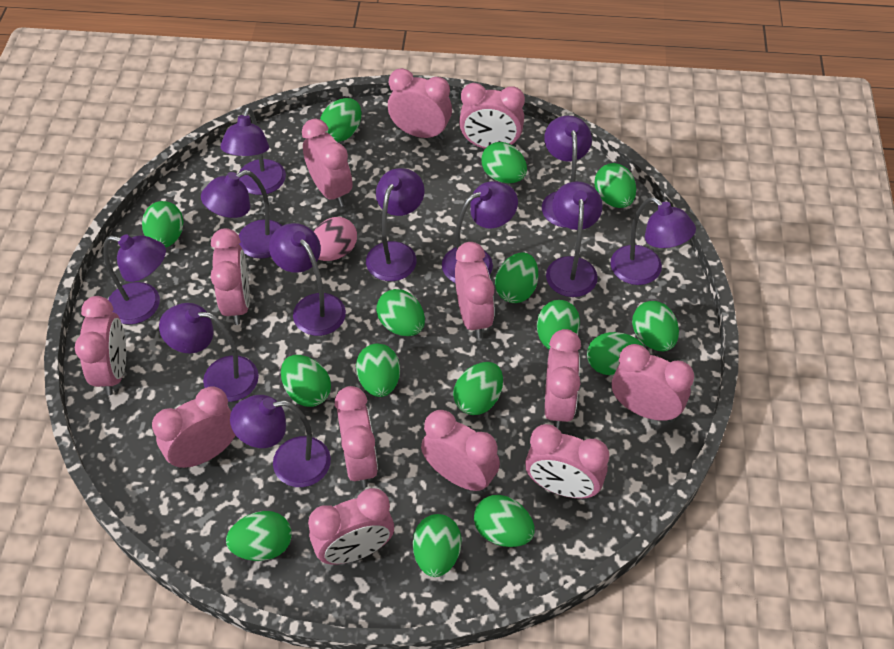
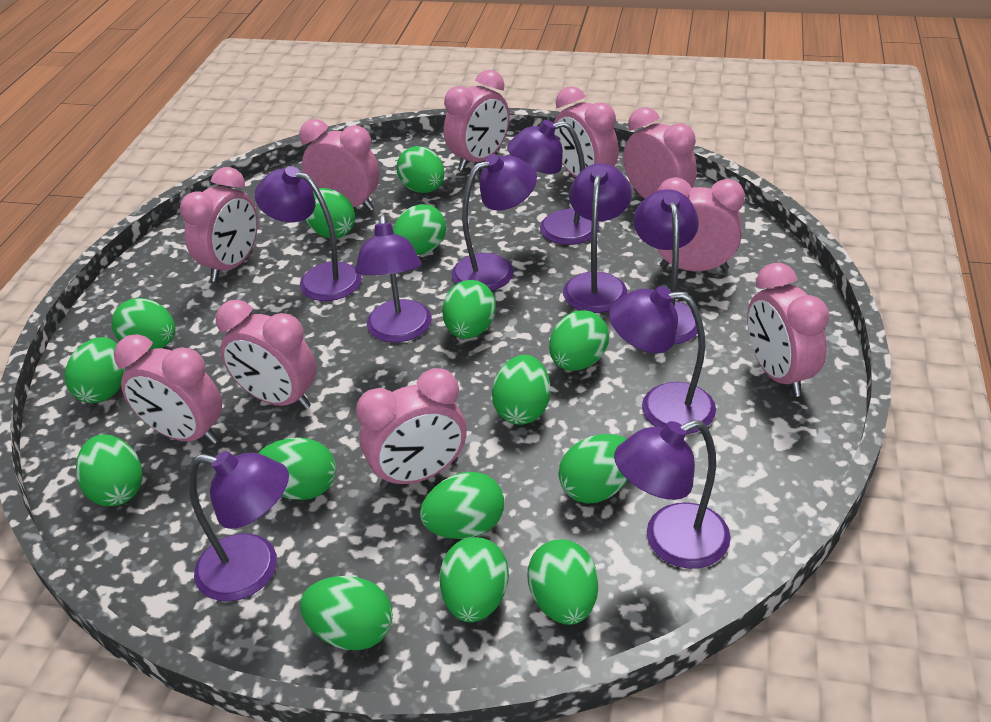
pink clock: [75,296,126,395] [152,386,235,469] [211,228,250,325] [302,119,353,207] [308,488,394,565] [335,386,378,488] [388,68,452,140] [421,410,500,492] [455,242,495,338] [459,83,525,149] [525,424,610,499] [545,329,581,430] [612,344,694,422] = 13 -> [114,334,222,444] [180,167,258,282] [216,300,317,410] [299,119,380,211] [356,368,467,489] [444,70,509,171] [554,86,619,178] [623,107,697,199] [657,177,745,271] [747,263,830,397] = 10
pink egg: [314,217,357,261] = 1 -> none = 0
purple lamp: [103,234,166,324] [159,303,259,402] [201,170,283,258] [220,107,286,195] [230,395,331,487] [269,223,346,336] [366,168,424,281] [442,181,518,283] [542,116,592,228] [546,181,603,297] [611,197,696,285] = 11 -> [188,451,289,601] [254,166,362,301] [355,214,432,342] [452,154,537,291] [507,120,599,245] [563,163,632,313] [609,286,716,434] [614,420,731,569] [634,189,699,345] = 9

